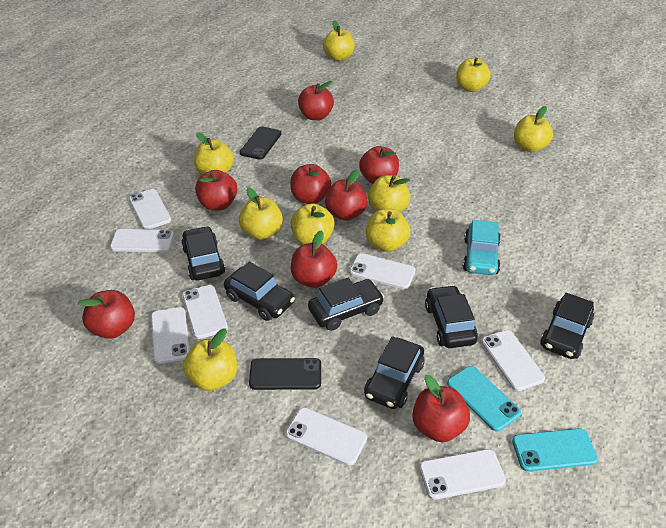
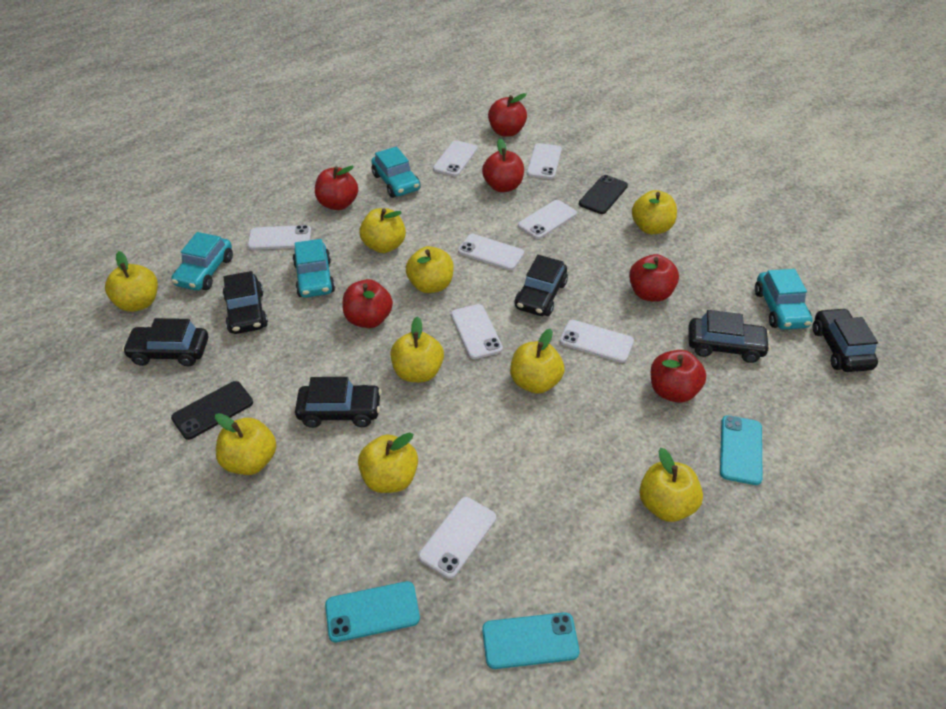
red apple: [78,290,135,339] [195,170,237,210] [290,164,331,204] [291,230,337,288] [298,81,334,120] [325,169,368,221] [359,146,399,184] [412,375,470,442] = 8 -> [315,166,358,210] [343,279,393,328] [482,138,524,192] [488,93,527,137] [629,254,679,302] [651,350,706,403] = 6
turquoise car: [463,220,501,275] = 1 -> [171,232,233,291] [293,239,335,298] [371,146,421,198] [755,269,813,329] = 4
turquoise phone: [447,366,521,431] [512,428,598,472] = 2 -> [325,581,420,642] [482,612,580,669] [720,415,763,485] = 3

